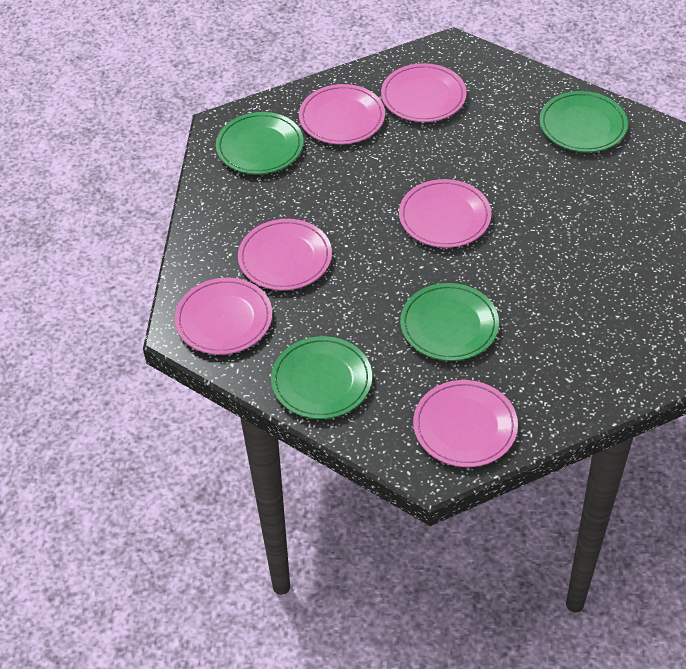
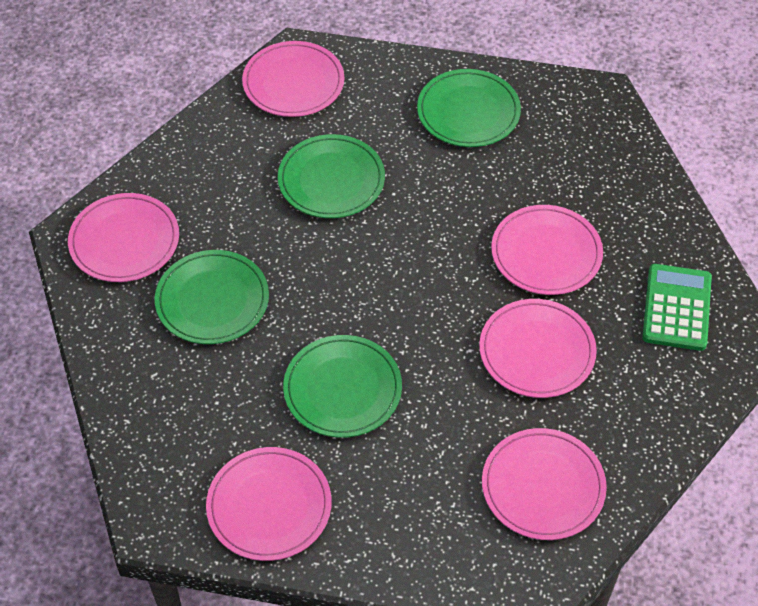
green calculator: none = 0 -> [642,264,712,351] = 1

